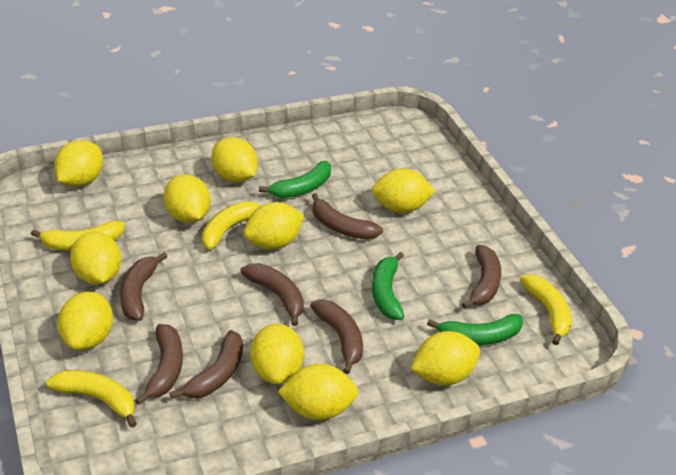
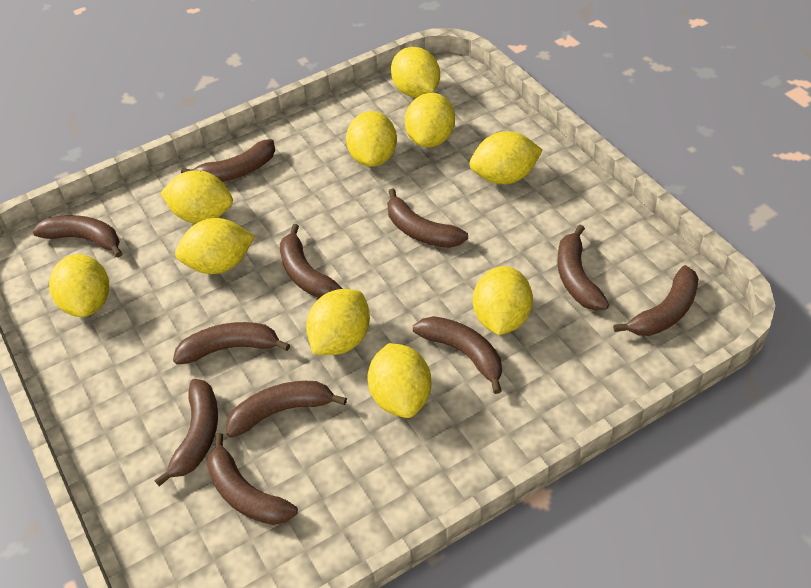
brown banana: [120,252,168,321] [135,324,183,405] [170,330,243,399] [240,263,304,326] [310,300,363,374] [312,193,383,240] [462,245,501,309] = 7 -> [32,215,122,257] [155,379,218,487] [173,322,290,365] [181,139,275,182] [207,433,298,525] [226,381,347,438] [280,224,343,298] [387,189,468,248] [413,316,502,394] [557,225,609,311] [613,265,699,336] = 11
green banana: [259,161,331,198] [372,252,404,320] [427,314,523,345] = 3 -> none = 0
yellow banana: [31,221,125,250] [46,370,137,428] [202,201,262,250] [520,274,572,345] = 4 -> none = 0

